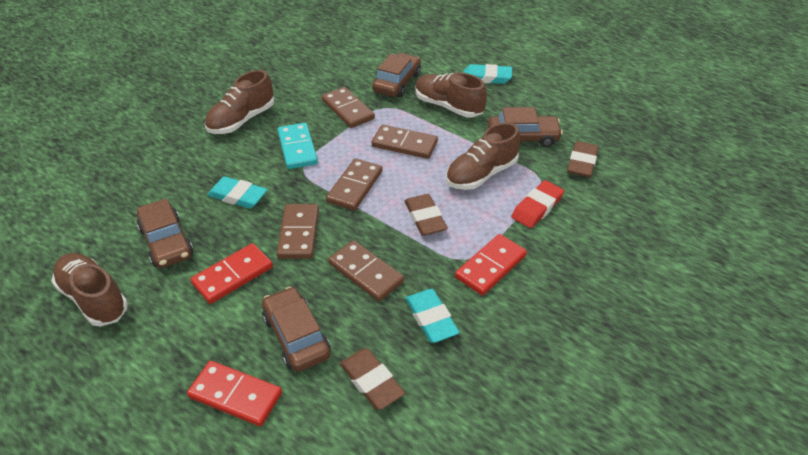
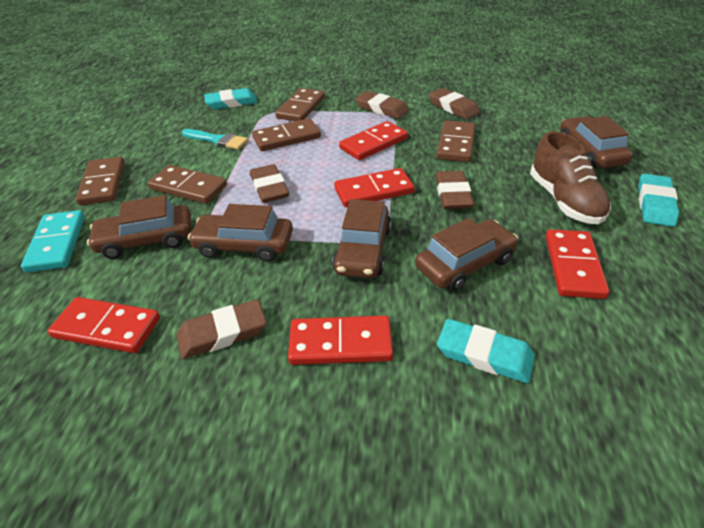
brown car: [137,199,193,268] [262,287,331,372] [372,53,421,97] [488,107,563,147] = 4 -> [87,195,191,259] [188,204,293,262] [332,199,391,278] [415,218,518,291] [560,116,633,168] = 5
brown eraser: [340,348,405,410] [405,194,448,236] [567,141,599,177] = 3 -> [177,299,267,359] [250,164,289,203] [355,91,409,119] [429,88,480,119] [435,171,474,209] = 5
brown shoe: [51,253,128,326] [205,70,274,134] [415,73,487,117] [446,122,521,190] = 4 -> [530,131,611,224] = 1
red domino: [187,361,282,426] [191,243,273,304] [455,234,527,296] = 3 -> [48,297,160,353] [288,315,393,365] [334,168,415,207] [339,121,408,160] [546,229,609,299] = 5
red eraser: [511,180,564,228] = 1 -> none = 0
turquoise brush: none = 0 -> [182,129,248,150] = 1

